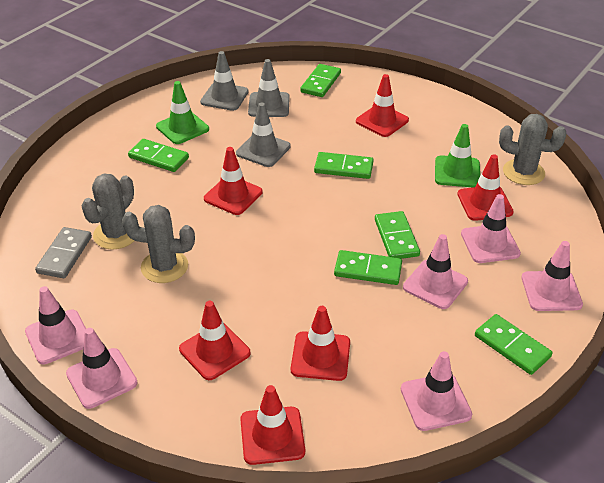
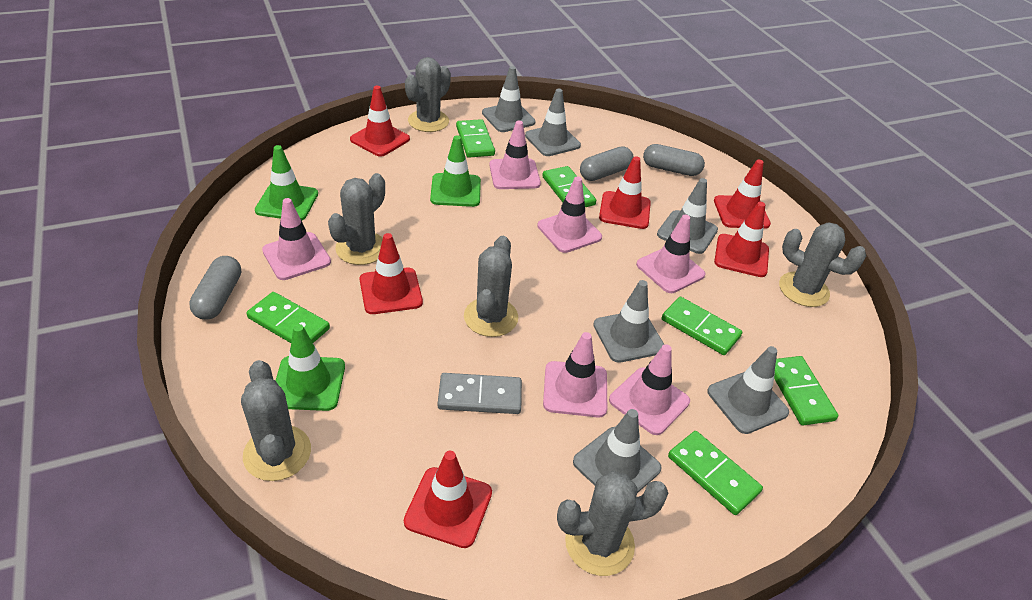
green traffic cone: [156,81,209,144] [435,124,480,187] = 2 -> [255,145,318,220] [275,324,345,411] [430,135,481,207] = 3
grey cactus: [81,174,135,250] [122,205,195,283] [499,114,567,185] = 3 -> [241,360,311,481] [328,173,385,265] [405,57,451,132] [464,236,518,337] [557,471,668,576] [779,222,866,307] = 6
grey capsule: none = 0 -> [189,256,241,320] [580,146,634,181] [643,144,705,176] = 3
grey traffic cone: [200,51,249,111] [236,102,291,167] [248,59,290,117] = 3 -> [482,66,536,132] [525,89,581,156] [573,409,661,493] [593,280,665,363] [657,178,718,254] [707,346,789,434] = 6

